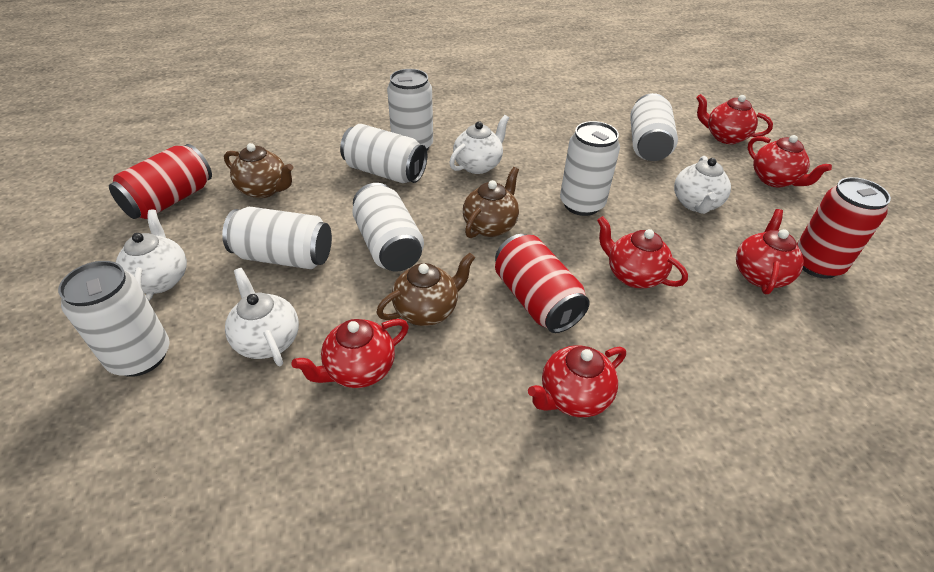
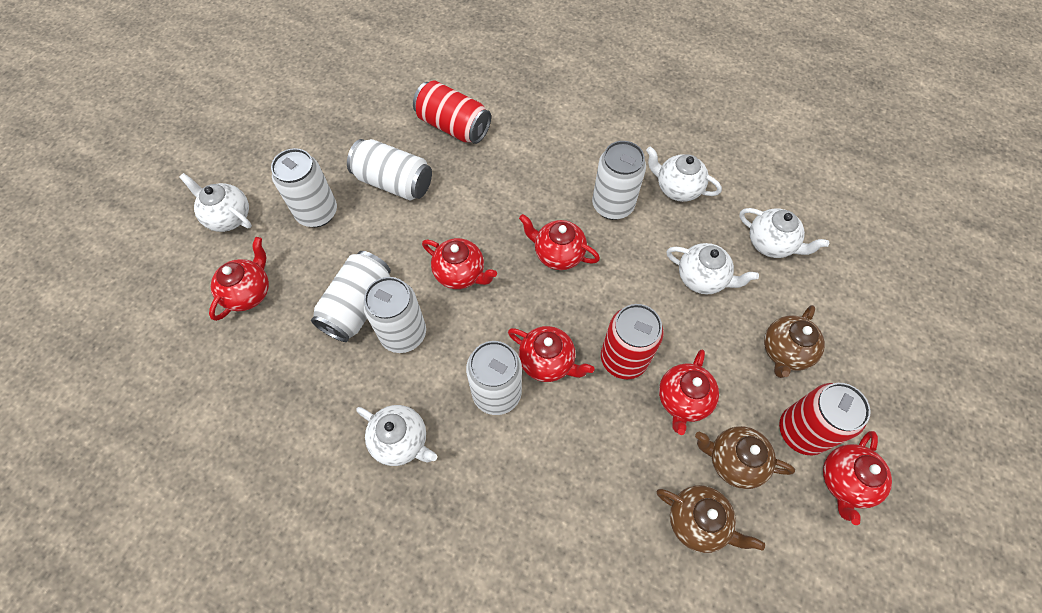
white can: [58,261,170,377] [222,207,332,269] [340,124,427,183] [352,183,424,272] [387,69,433,150] [560,121,620,216] [630,93,678,161] = 7 -> [271,148,337,227] [311,251,391,342] [347,139,432,200] [363,277,426,353] [466,341,522,415] [592,141,646,220] = 6
white teapot: [116,210,187,301] [225,268,299,366] [449,115,509,174] [674,156,731,214] = 4 -> [179,173,252,232] [356,405,437,466] [646,147,722,202] [666,243,759,294] [739,208,829,258] = 5

